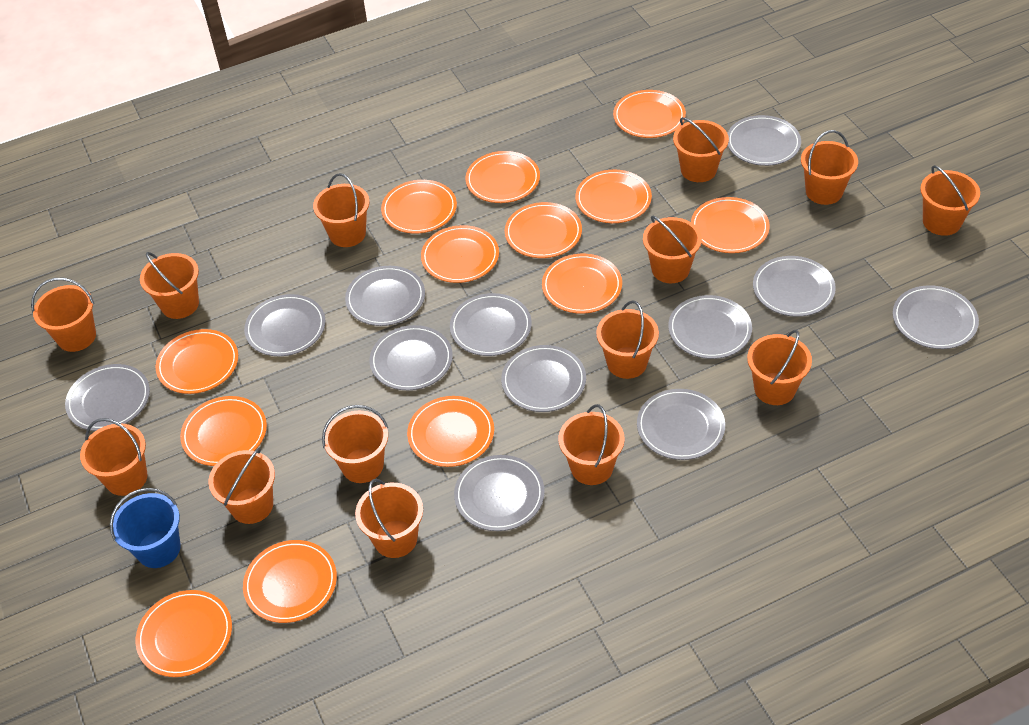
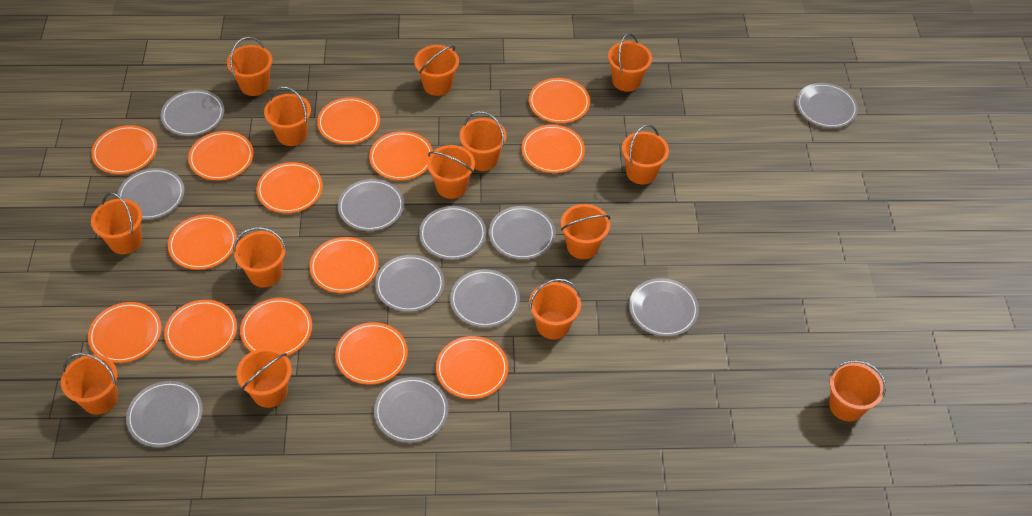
blue bucket: [110,488,181,568] = 1 -> none = 0
grey plate: [65,364,150,431] [244,294,325,356] [345,266,425,326] [370,325,453,390] [450,293,532,356] [454,455,545,531] [501,345,586,412] [637,389,725,460] [668,295,752,359] [727,115,801,166] [753,256,836,317] [893,285,979,349] = 12 -> [117,168,185,220] [126,381,203,448] [161,89,224,136] [338,179,404,231] [374,377,448,443] [375,255,444,312] [419,206,486,260] [450,269,520,328] [489,206,556,260] [629,278,699,337] [796,83,858,128] = 11
orange plate: [136,590,232,677] [156,329,238,394] [180,396,267,466] [243,540,337,623] [381,180,457,234] [407,396,494,467] [421,225,499,283] [466,151,540,203] [505,202,582,258] [542,254,622,314] [575,170,652,223] [613,90,686,138] [691,197,770,253] = 13 -> [88,302,161,363] [91,125,157,174] [164,300,237,361] [168,215,237,270] [188,131,254,180] [240,298,312,356] [257,162,323,213] [310,237,379,293] [317,97,380,144] [335,322,408,385] [369,131,433,180] [436,336,508,399] [521,125,585,173] [529,78,590,123] = 14

